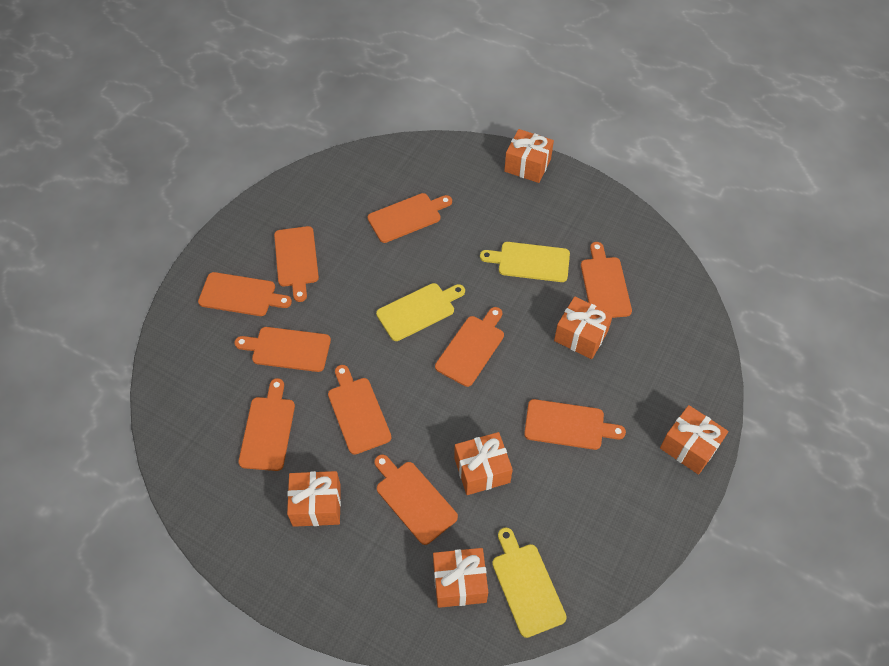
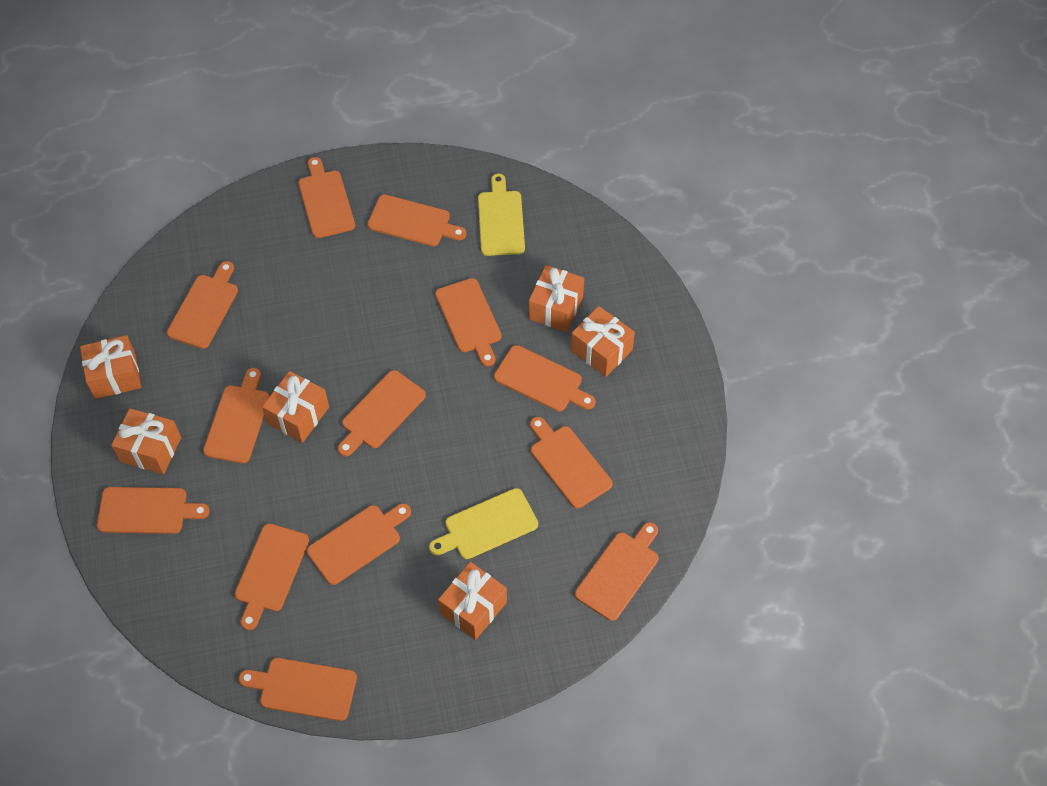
orange cutting board: [198,272,292,316] [234,327,331,372] [238,378,295,471] [274,226,319,302] [328,365,392,455] [368,193,452,243] [374,454,458,545] [435,307,504,387] [524,399,626,450] [581,242,632,318] = 10 -> [97,487,210,534] [167,261,238,349] [203,368,269,464] [235,524,309,630] [239,658,357,721] [298,157,355,238] [307,504,411,585] [338,370,426,456] [367,194,466,246] [435,278,501,367] [494,345,596,412] [530,417,613,508] [575,522,659,621] = 13
yellow cutting board: [376,283,465,341] [480,242,570,282] [492,528,567,638] = 3 -> [429,488,538,559] [478,174,525,256] = 2

